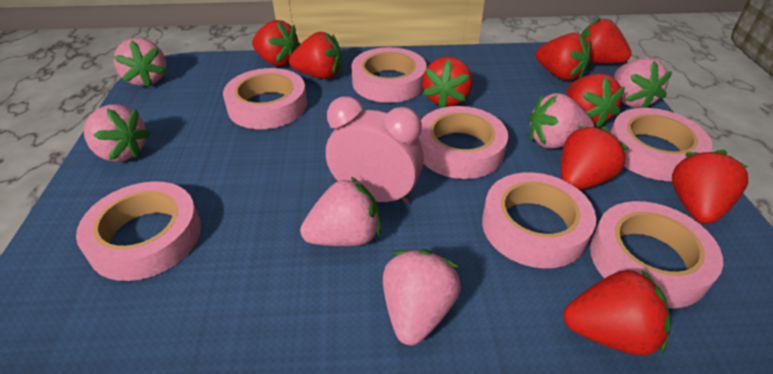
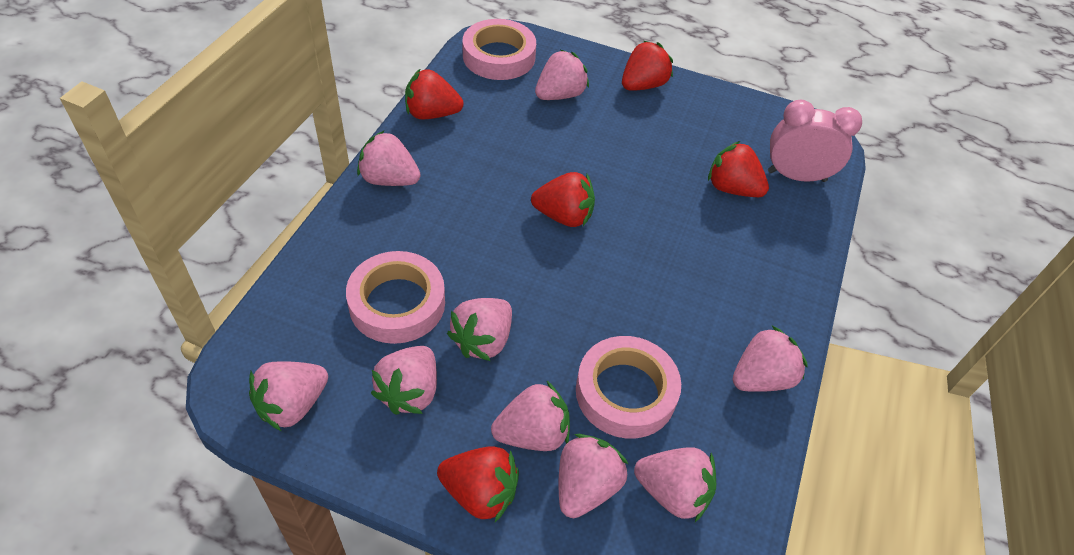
pink strawberry: [83,104,151,162] [113,38,166,87] [300,177,381,246] [383,249,461,345] [529,93,594,149] [614,58,672,108] = 6 -> [249,362,328,432] [357,131,421,186] [371,346,437,415] [447,298,512,361] [491,381,570,451] [535,50,589,100] [559,434,628,518] [634,447,716,522] [733,326,807,392] = 9
pink tape: [76,181,201,281] [223,68,307,129] [352,47,427,103] [418,106,508,179] [482,172,596,268] [590,201,723,308] [610,108,712,181] = 7 -> [346,251,445,344] [463,19,536,80] [576,336,681,438] = 3
red strawberry: [252,20,300,66] [289,32,342,79] [422,57,472,108] [536,33,591,81] [561,126,628,190] [563,269,671,355] [567,74,625,128] [581,18,631,64] [672,150,749,224] = 9 -> [405,68,464,119] [437,446,519,522] [531,172,595,227] [622,41,673,91] [708,141,769,197] = 5

